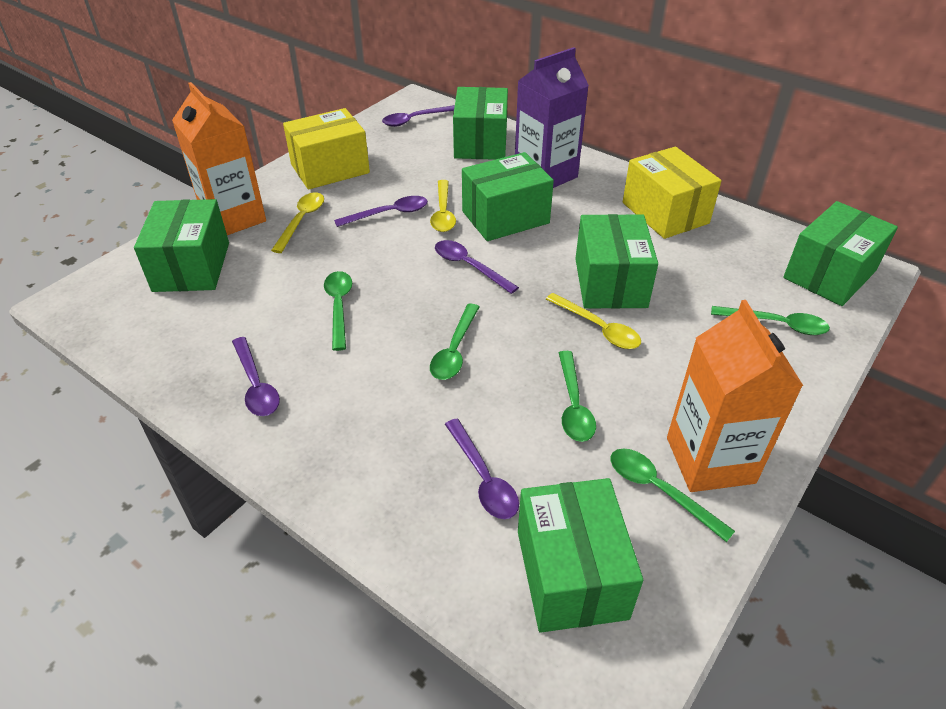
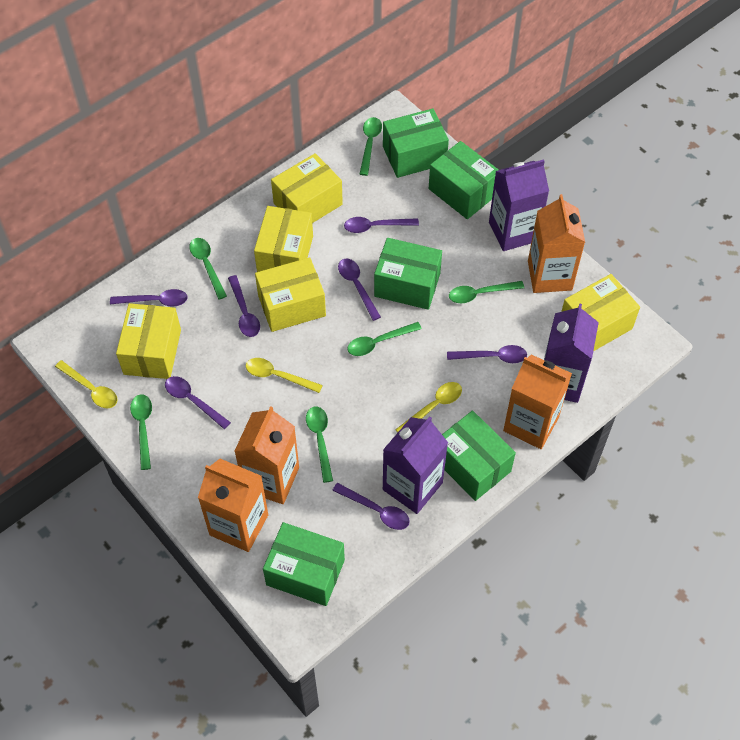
green box: [134,199,229,292] [453,87,508,160] [462,152,554,241] [518,478,643,632] [575,214,658,309] [783,201,898,306] = 6 -> [263,522,345,606] [374,238,442,310] [383,108,449,178] [429,141,499,219] [442,411,516,501] = 5
green spoon: [324,271,352,351] [430,304,479,380] [559,351,596,442] [611,448,735,542] [711,306,830,335] = 5 -> [130,394,152,470] [189,238,227,300] [306,406,333,483] [347,322,422,356] [360,117,382,176] [449,281,524,303] = 6
orange carton: [172,82,266,235] [667,300,803,492] = 2 -> [198,459,268,552] [234,406,299,504] [503,354,572,449] [528,194,585,293] = 4
purple carton: [515,47,589,188] = 1 -> [383,417,448,514] [489,159,549,251] [544,304,599,403] = 3
purple spoon: [232,337,280,416] [334,196,428,227] [382,105,455,127] [435,240,519,294] [445,419,519,519] = 5 -> [110,289,188,307] [165,376,231,429] [228,275,260,337] [332,483,410,530] [338,258,381,321] [344,217,419,233] [447,345,527,363] = 7
yellow box: [283,108,370,190] [623,147,722,239] = 2 -> [116,303,181,379] [254,206,313,272] [255,257,326,332] [271,153,343,223] [561,274,640,351] = 5

